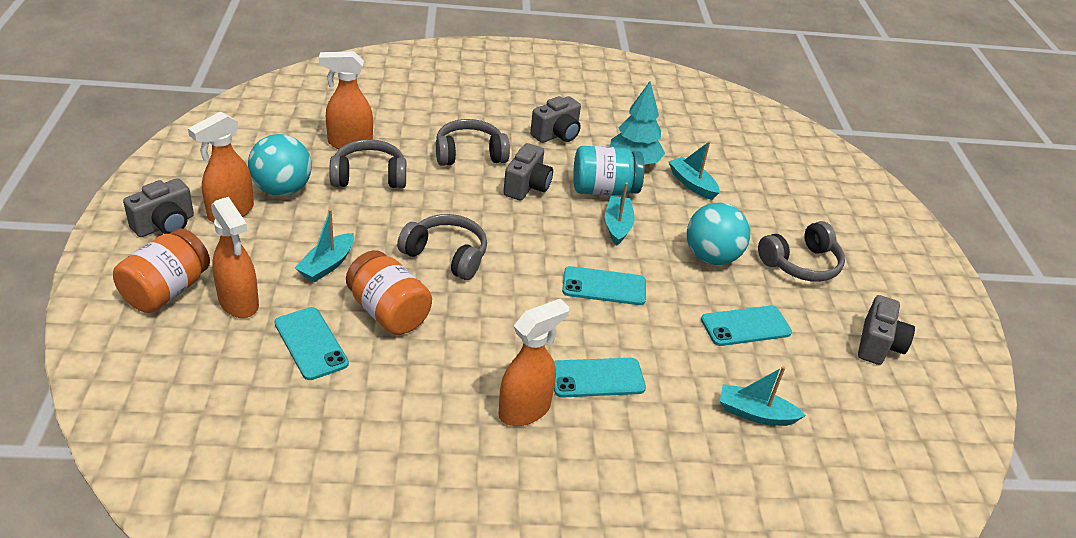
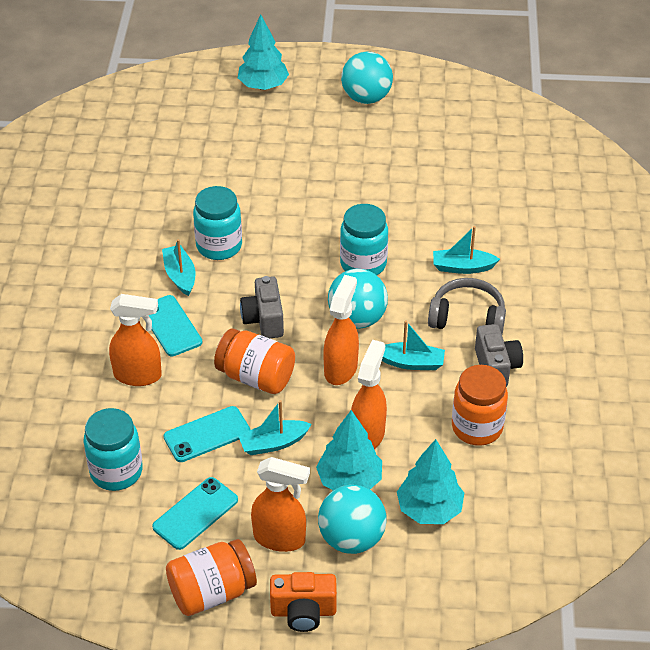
grey camera: [123,178,194,237] [503,143,553,200] [530,96,581,143] [858,295,915,365] = 4 -> [240,276,284,338] [475,324,523,387] = 2
grey headphones: [329,139,406,188] [397,214,487,280] [436,119,510,166] [758,221,845,282] = 4 -> [428,278,506,334] = 1
orange camera: none = 0 -> [270,572,337,632] = 1
orange jar: [113,228,210,313] [346,250,432,335] = 2 -> [166,539,257,616] [214,329,295,394] [452,365,508,446] = 3
turquoise ball: [248,134,312,196] [687,203,750,265] = 2 -> [318,485,387,554] [328,269,388,329] [341,51,393,104] = 3
turquoise jar: [573,146,644,196] = 1 -> [84,408,143,491] [193,186,242,260] [340,204,388,275] = 3
turquoise phone: [274,307,349,380] [554,358,646,397] [562,266,646,305] [701,306,792,346] = 4 -> [148,295,202,357] [152,477,238,550] [164,406,251,462] = 3
turquoise tree: [610,81,665,165] = 1 -> [238,15,289,90] [316,410,382,490] [397,439,464,524] = 3

